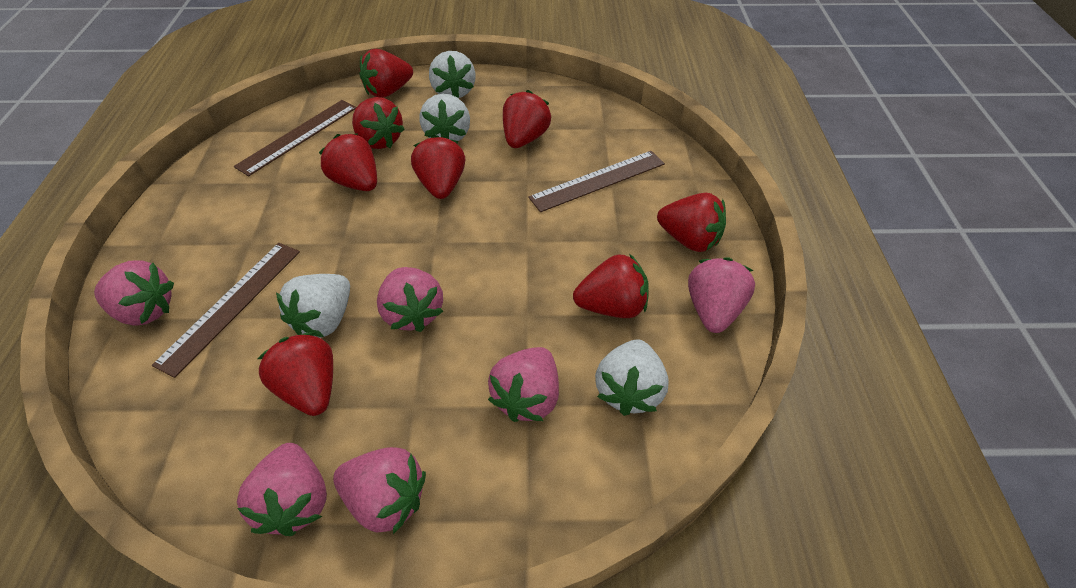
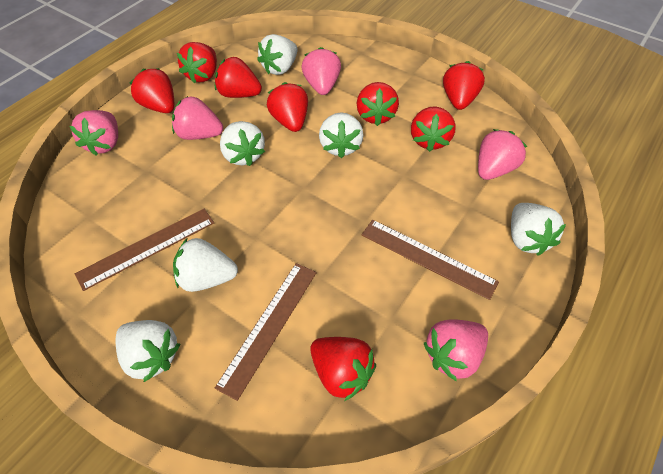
pink strawberry: [94,260,174,326] [237,443,327,536] [333,447,426,534] [377,267,443,332] [488,347,559,422] [688,257,755,333] = 6 -> [70,110,118,156] [172,96,223,140] [302,47,341,95] [424,319,488,382] [478,129,527,180] = 5
white strawberry: [276,274,350,337] [419,94,470,141] [429,51,476,98] [595,339,669,416] = 4 -> [116,320,180,382] [173,238,238,292] [220,121,265,166] [257,34,298,75] [319,112,364,158] [511,203,566,255] = 6

